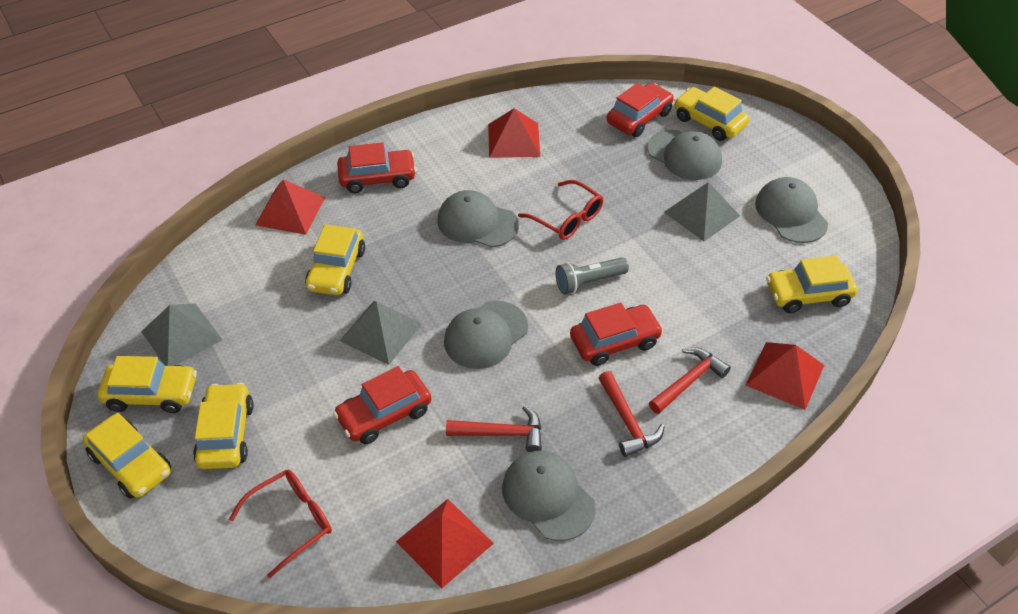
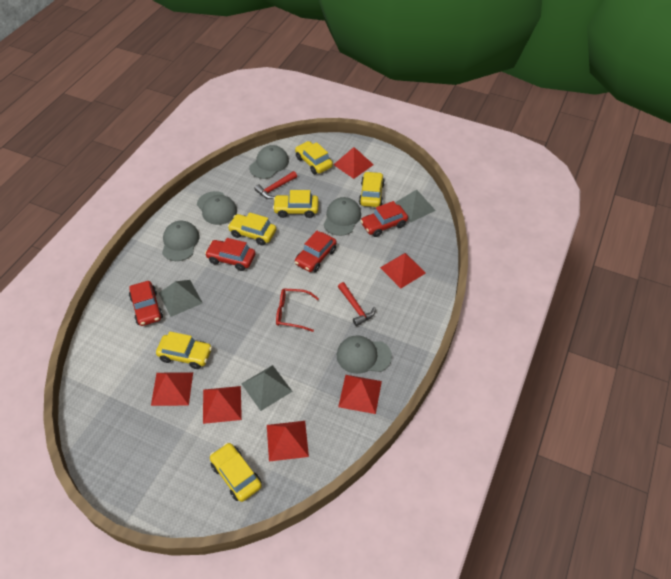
grey flashlight: [555,257,629,294] = 1 -> none = 0
red glasses: [229,470,332,578] [518,180,603,240] = 2 -> [276,288,319,332] = 1
red hammer: [446,405,542,452] [599,371,665,457] [649,347,731,414] = 3 -> [254,171,297,199] [338,282,376,326] = 2
red pyramid: [255,179,325,235] [396,499,494,589] [488,108,541,158] [745,342,824,410] = 4 -> [151,372,193,406] [203,386,242,424] [267,421,309,461] [333,147,374,179] [338,375,382,414] [380,253,426,288] = 6

